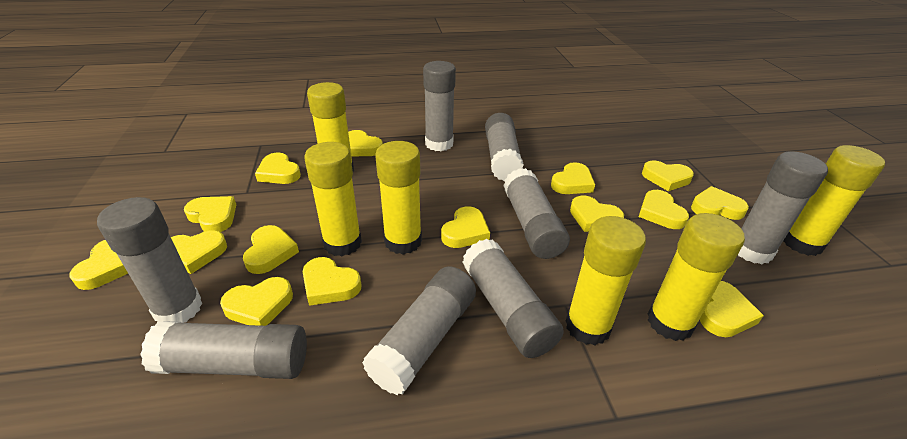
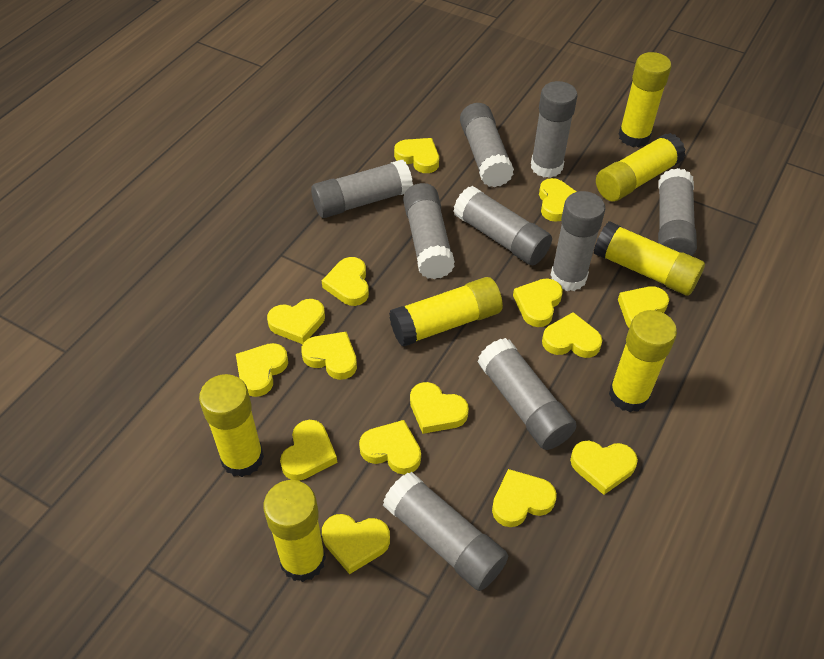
grey glue stick: [97,197,202,323] [140,321,307,379] [362,266,476,395] [423,61,456,151] [462,239,564,358] [485,113,524,181] [503,168,570,259] [738,151,828,264] = 8 -> [311,160,413,218] [383,472,508,591] [403,183,455,279] [453,186,552,265] [460,103,514,187] [477,338,577,450] [531,81,578,178] [551,191,605,291] [658,168,697,256] = 9
yellow glue stick: [304,142,362,256] [307,82,354,171] [375,141,422,255] [566,216,646,345] [648,213,745,341] [783,145,885,256] = 6 -> [199,374,264,477] [263,480,326,582] [389,277,503,347] [594,221,705,296] [596,133,686,202] [609,310,677,412] [618,52,672,147] = 7

